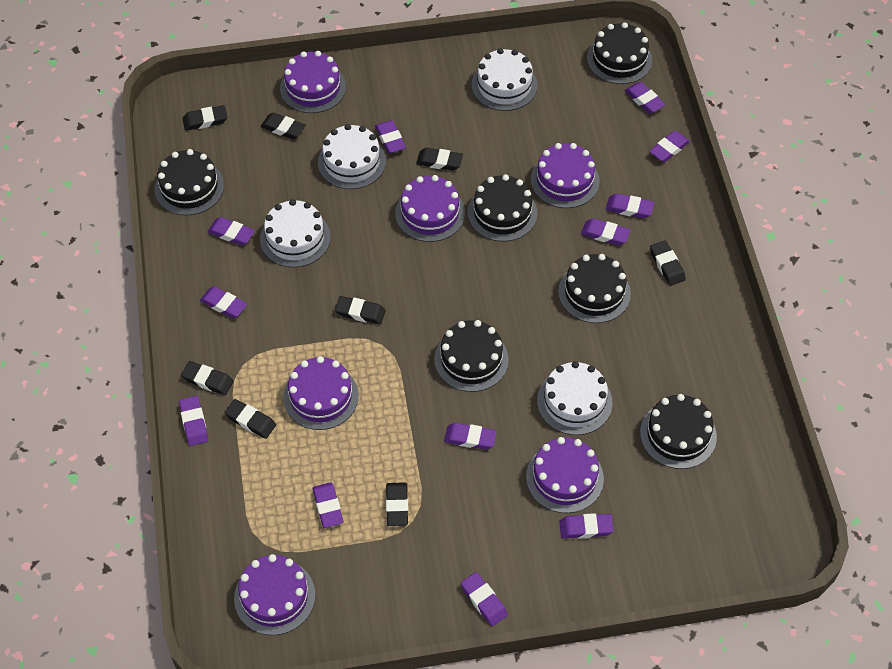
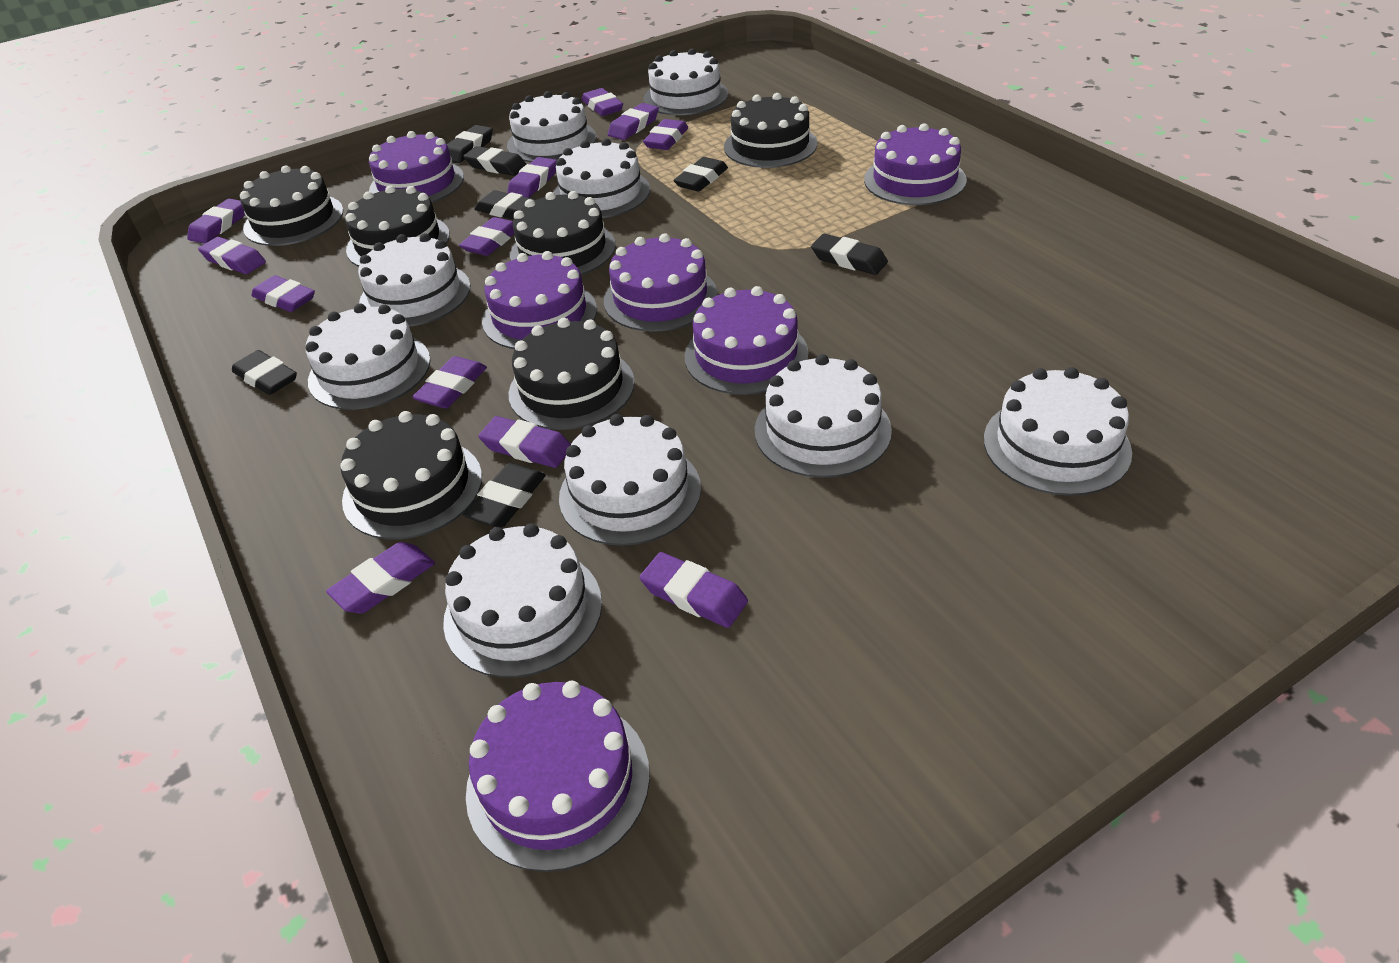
black eraser: [181,361,233,395] [183,105,227,131] [224,399,276,439] [260,113,306,139] [335,296,386,324] [386,482,408,526] [416,148,463,171] [650,240,686,286] = 8 -> [232,350,297,395] [447,125,493,163] [463,463,546,528] [464,146,526,176] [474,190,536,219] [673,157,728,192] [811,234,888,275] = 7
white cake: [260,199,331,268] [318,124,386,189] [471,48,538,111] [537,361,612,435] = 4 -> [306,303,431,410] [358,233,470,327] [443,523,602,678] [507,91,596,162] [554,138,650,218] [559,414,701,546] [644,48,728,115] [755,354,892,478] [984,367,1132,496] = 9

